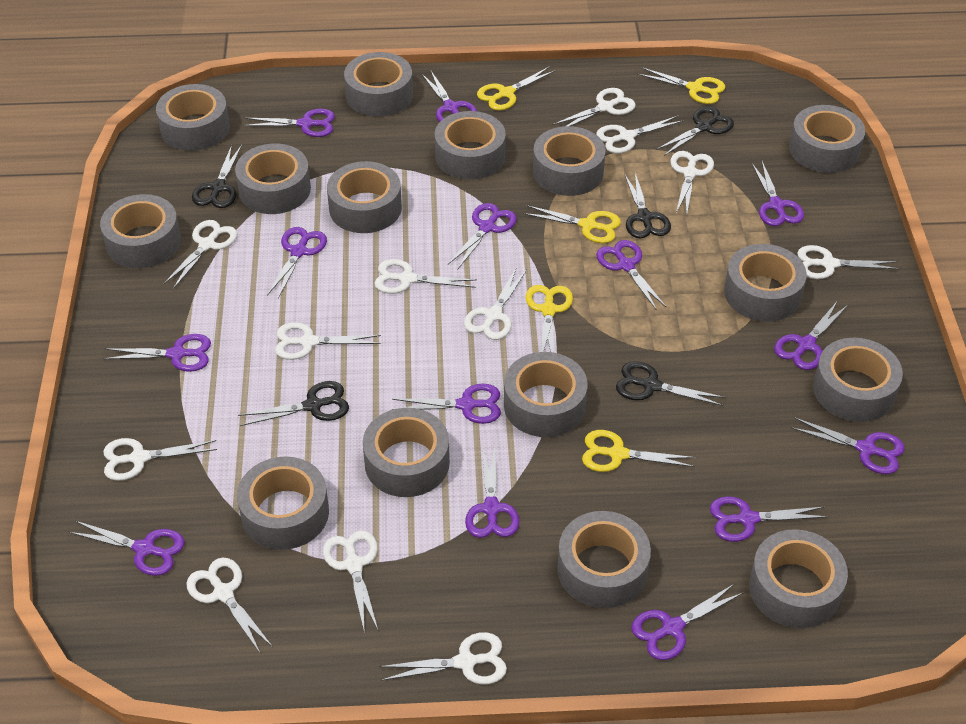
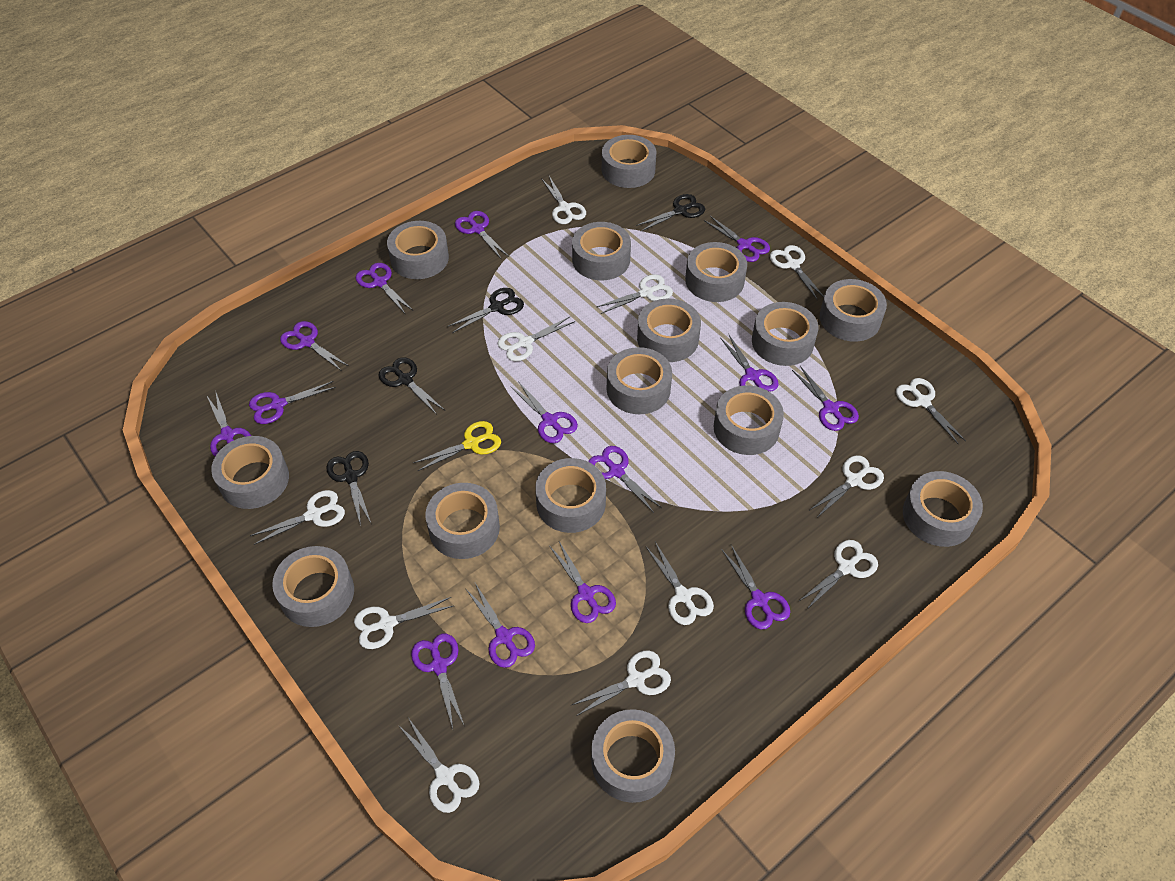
black scissors: [192,145,242,208] [238,381,349,426] [616,361,726,406] [624,173,671,238] [657,107,734,156] = 5 -> [326,451,371,526] [378,357,445,415] [447,288,524,333] [636,194,705,231] = 4
yellow scissors: [477,66,556,110] [523,205,621,243] [525,285,573,352] [582,430,696,472] [637,67,725,104] = 5 -> [414,421,501,471] = 1

